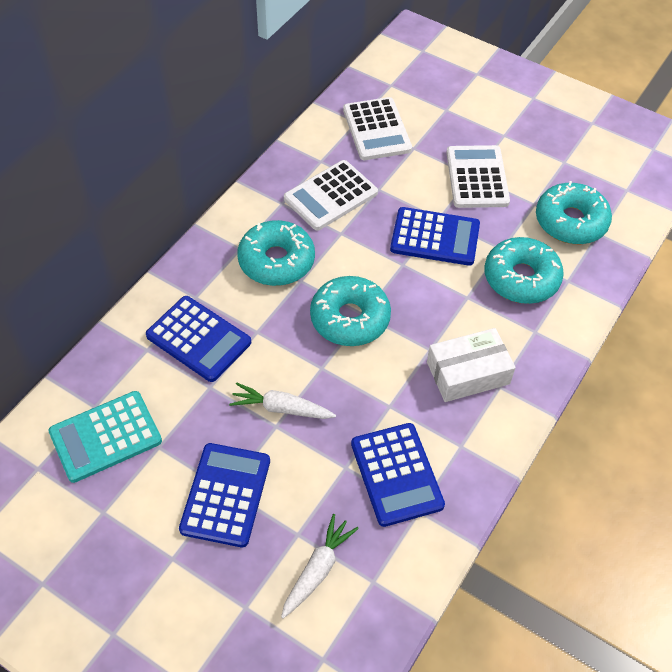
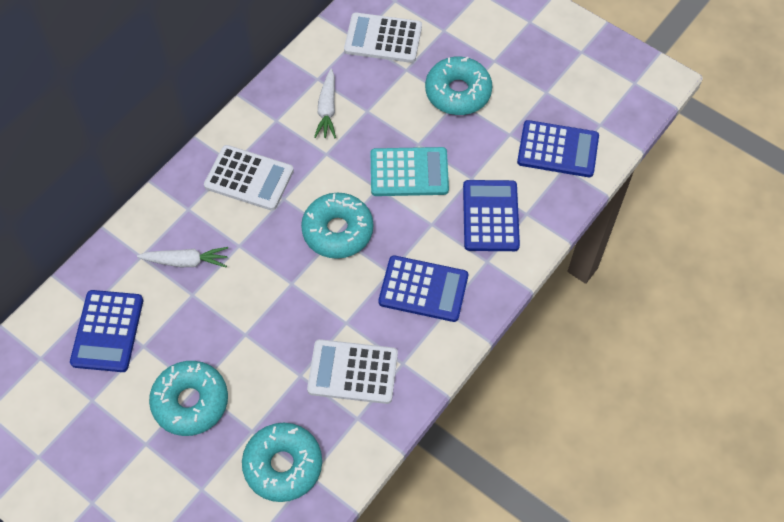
white box: [427,328,515,402] = 1 -> none = 0

